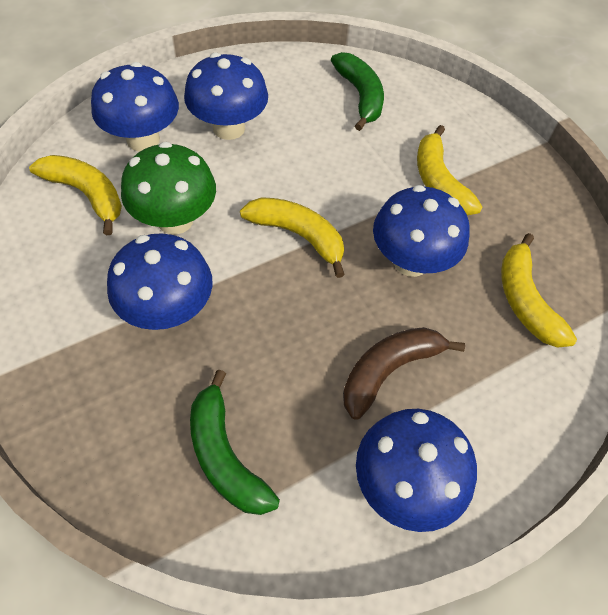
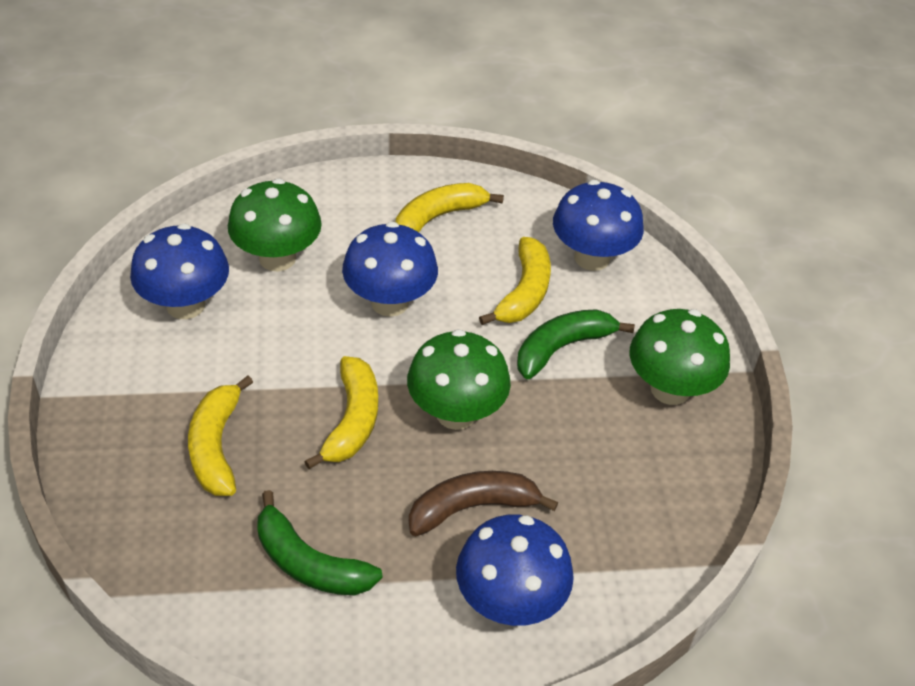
blue mushroom: [91,62,179,151] [107,234,213,330] [184,53,268,140] [356,409,477,532] [373,185,470,277] = 5 -> [130,224,229,319] [342,222,438,317] [456,515,574,626] [553,180,644,271] = 4
green mushroom: [121,142,216,235] = 1 -> [228,179,322,272] [407,329,511,430] [630,309,730,405] = 3

